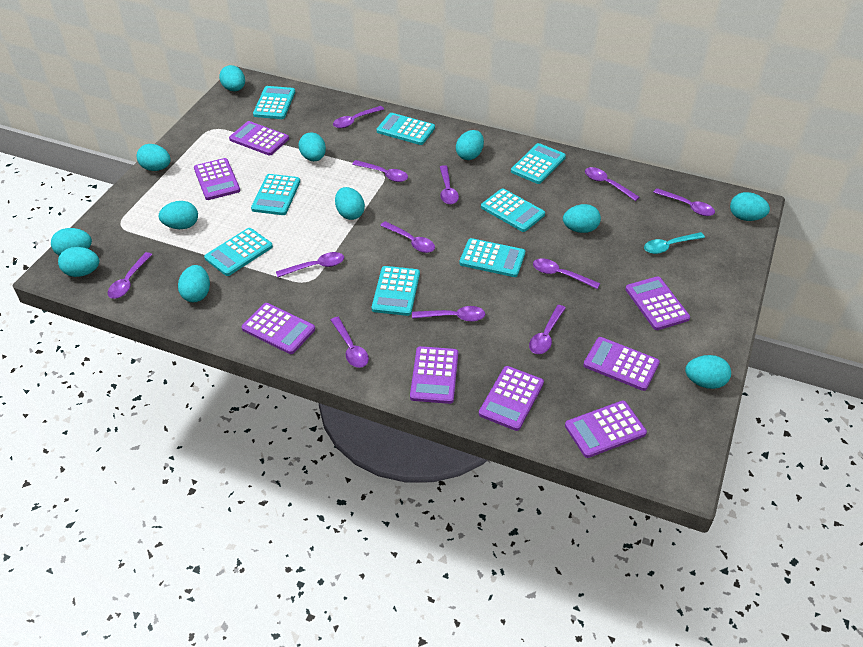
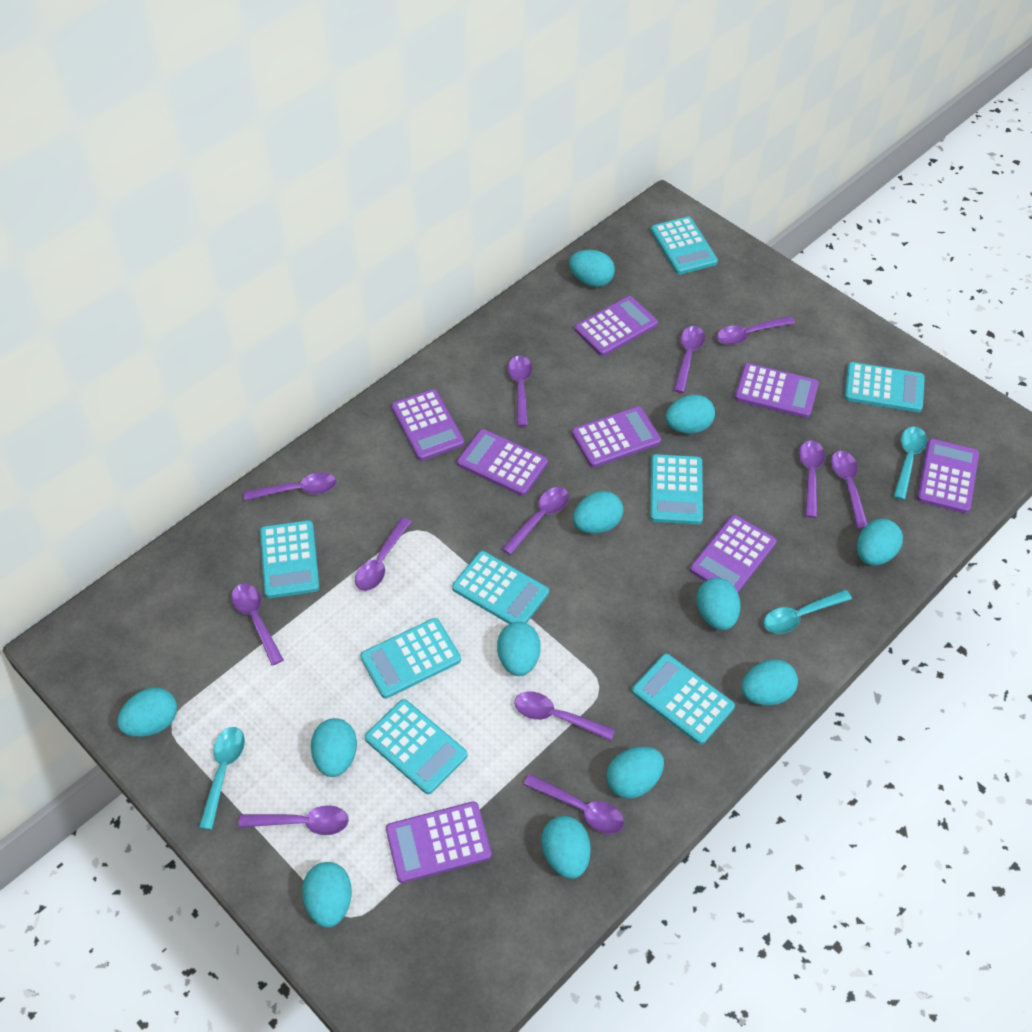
turquoise spoon: [644,232,705,254] = 1 -> [199,727,245,830] [764,590,852,634] [893,427,927,500] = 3

